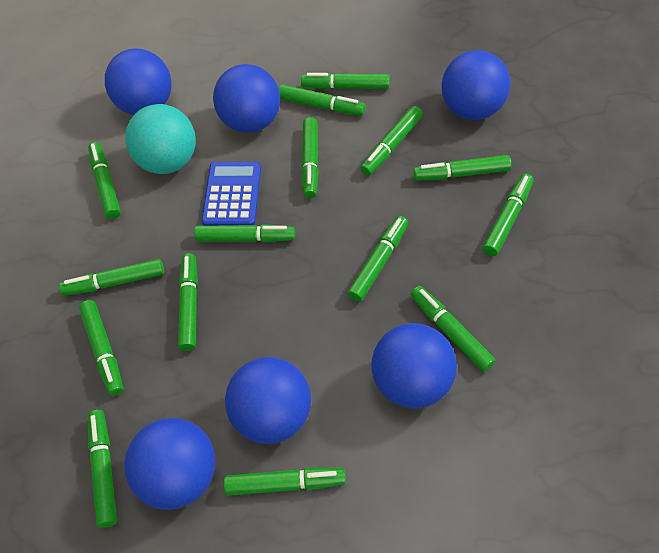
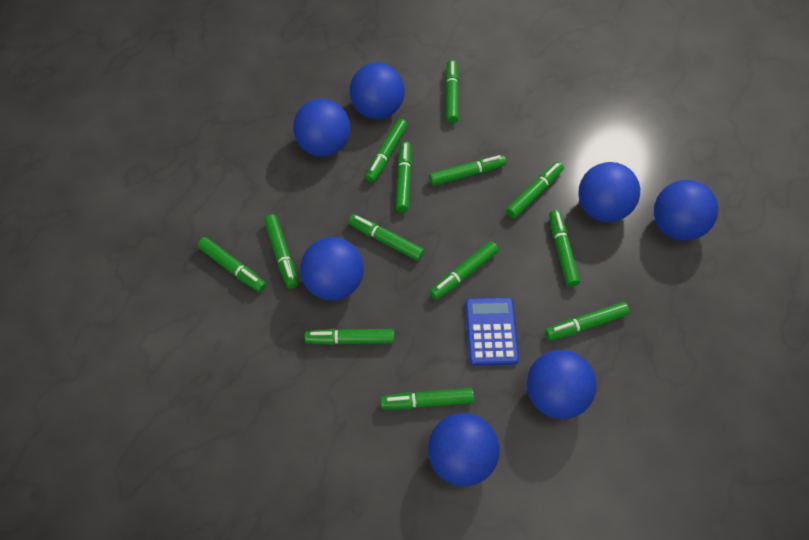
blue ball: [105,48,172,115] [124,418,216,510] [213,64,280,133] [225,357,311,444] [371,323,457,409] [441,50,510,120] = 6 -> [293,99,350,156] [300,237,364,300] [350,62,405,119] [428,413,500,486] [527,350,597,419] [578,162,640,222] [654,180,719,241] = 7
green marker: [59,259,164,296] [79,300,124,396] [88,142,121,219] [88,410,117,528] [178,253,198,351] [194,224,295,242] [224,468,346,496] [279,85,366,116] [301,73,390,90] [301,117,319,198] [348,216,408,302] [361,106,423,176] [410,286,496,372] [413,155,511,181] [482,174,534,256] = 15 -> [197,237,266,292] [264,214,298,289] [305,329,394,345] [348,214,424,261] [365,119,408,182] [380,388,474,409] [396,142,412,212] [429,155,506,186] [430,241,499,300] [445,60,459,123] [506,162,564,218] [545,302,630,341] [549,210,580,287] = 13
turquoise ball: [125,104,196,174] = 1 -> none = 0

